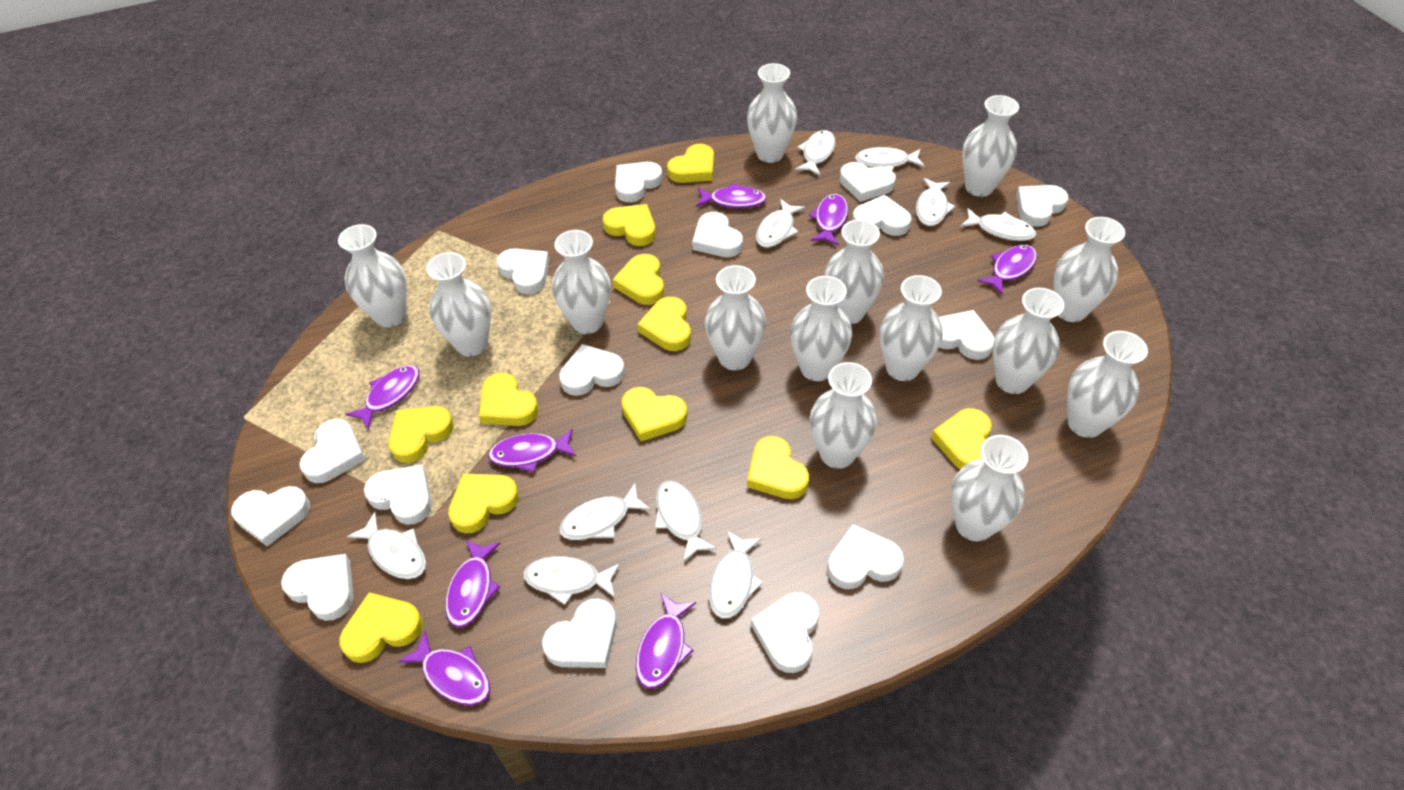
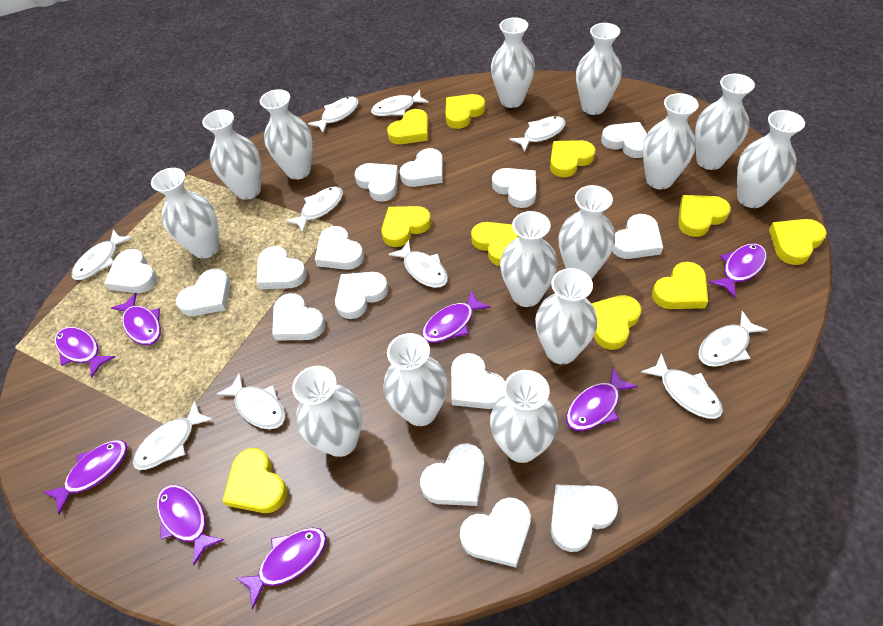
yellow heart: [339,592,423,663] [388,406,454,463] [448,474,519,533] [479,372,539,426] [603,204,656,246] [613,254,664,305] [621,387,687,441] [637,297,691,351] [667,144,714,183] [747,436,809,499] [931,408,992,470] = 11 -> [222,448,287,513] [382,206,431,247] [387,109,428,144] [445,94,485,129] [471,222,518,266] [550,140,596,177] [591,295,642,350] [652,262,708,309] [678,195,731,237] [769,219,827,265] = 10

